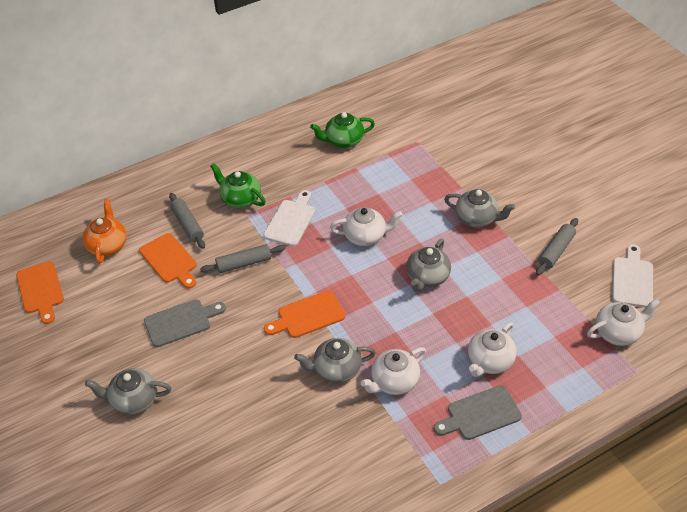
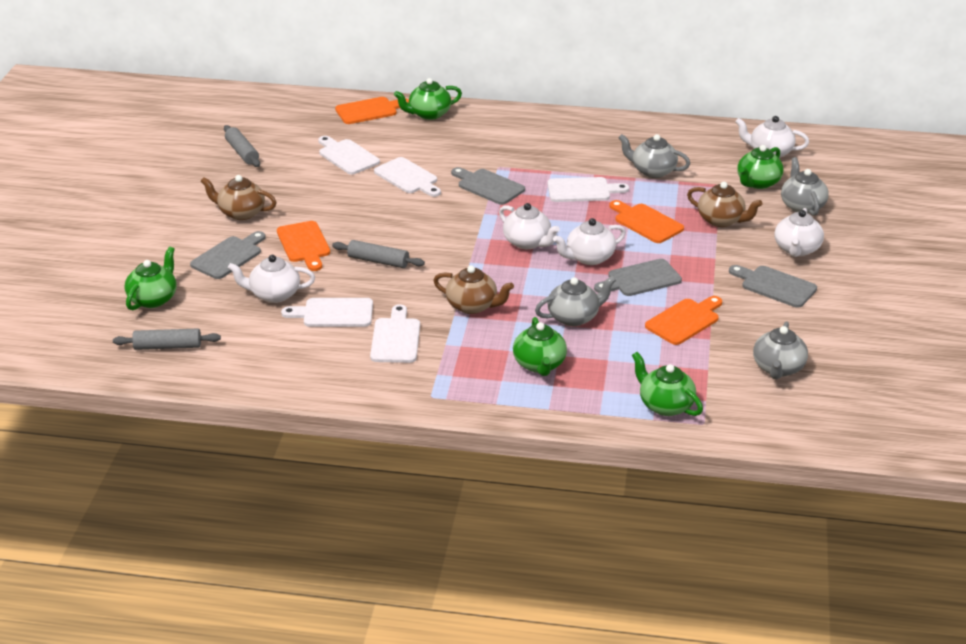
brown teapot: none = 0 -> [201,175,277,220] [433,265,514,314] [687,182,763,227] = 3
green teapot: [210,163,266,208] [310,112,375,148] = 2 -> [125,247,176,310] [394,78,462,120] [513,317,567,376] [632,352,703,416] [737,145,784,189] = 5
grey cutting board: [144,299,226,347] [434,385,522,440] = 2 -> [190,231,266,279] [451,167,525,205] [594,259,682,296] [729,265,817,308] = 4
orange cutting board: [16,261,64,324] [139,233,197,289] [264,290,345,338] = 3 -> [277,221,330,271] [335,97,409,124] [609,200,684,243] [645,296,722,345] = 4
orange teapot: [83,199,126,264] = 1 -> none = 0
white cutting board: [264,190,315,246] [612,244,653,308] = 2 -> [281,298,373,327] [318,136,380,175] [370,304,420,363] [374,157,441,197] [547,177,629,202] = 5
white teapot: [330,207,402,246] [361,347,426,395] [468,322,516,377] [587,299,660,346] = 4 -> [228,255,315,303] [499,203,560,249] [553,218,626,265] [735,116,809,158] [775,208,824,257] = 5

